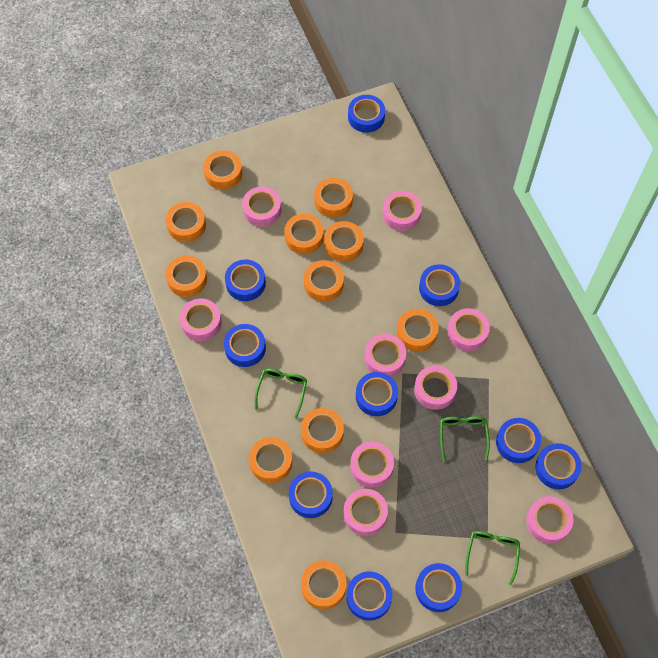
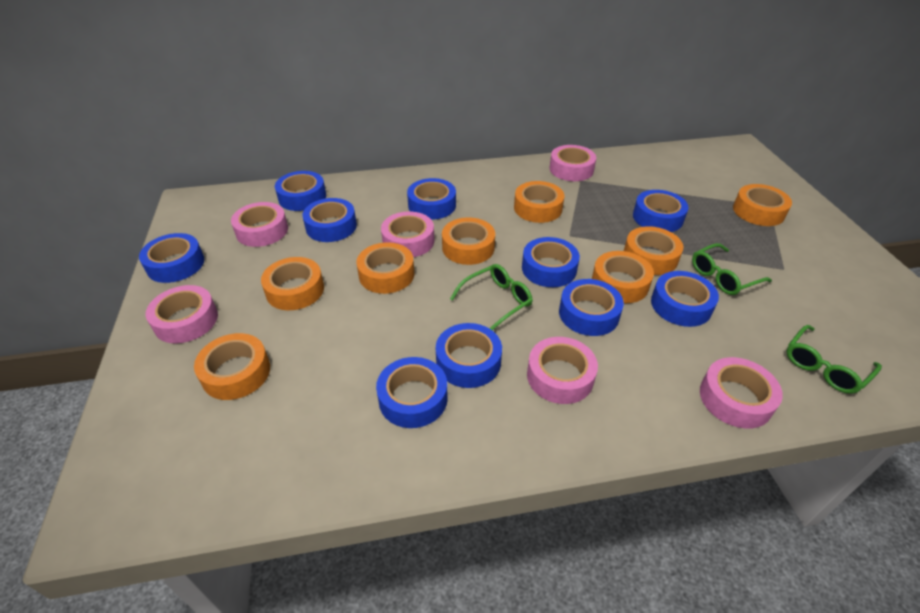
orange tape: [166,202,206,242] [166,255,207,297] [203,150,242,190] [249,437,292,483] [284,214,324,254] [301,408,344,453] [301,560,347,609] [304,260,344,302] [314,178,353,218] [324,221,364,262] [397,309,438,352] = 11 -> [194,333,270,400] [261,257,324,310] [356,242,414,294] [442,217,495,265] [514,181,565,223] [592,251,654,303] [624,226,683,275] [733,184,792,226] = 8
pink tape: [179,298,222,341] [242,187,281,227] [343,489,388,536] [350,442,394,488] [365,334,406,377] [382,191,422,231] [414,366,457,410] [447,308,490,351] [526,496,573,544] = 9 -> [146,285,218,343] [231,202,288,247] [381,212,434,257] [527,337,598,404] [550,145,596,181] [700,357,783,429] = 6

